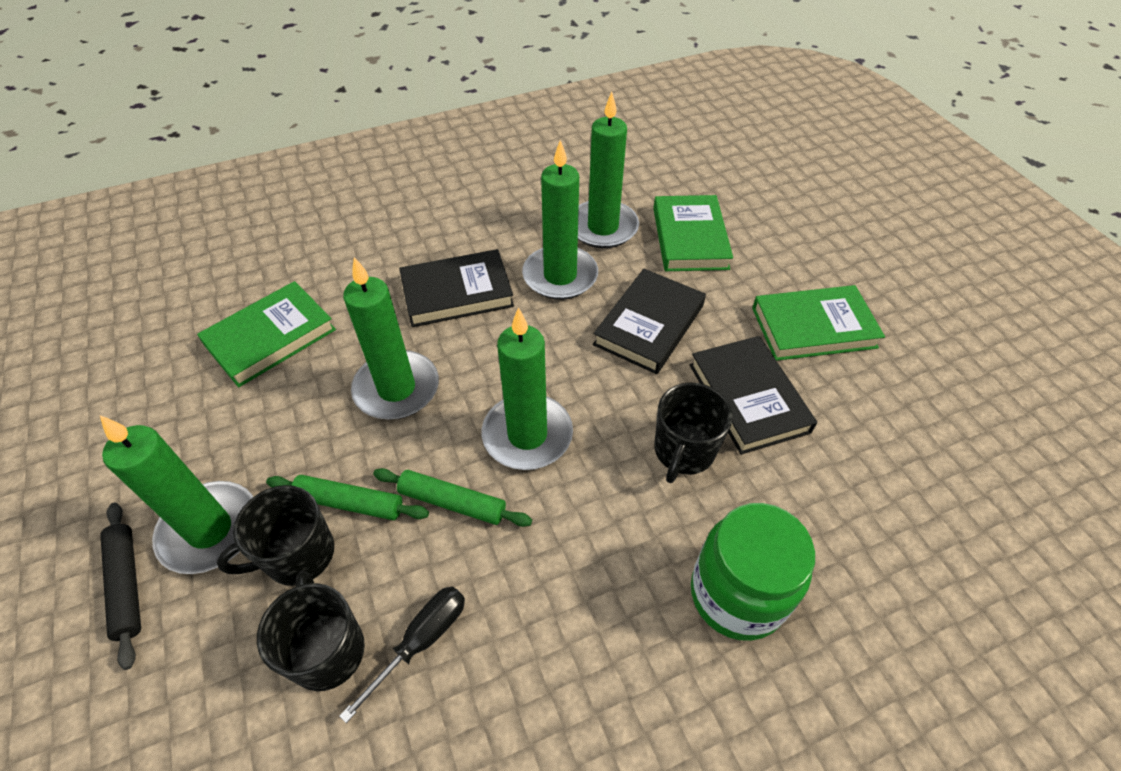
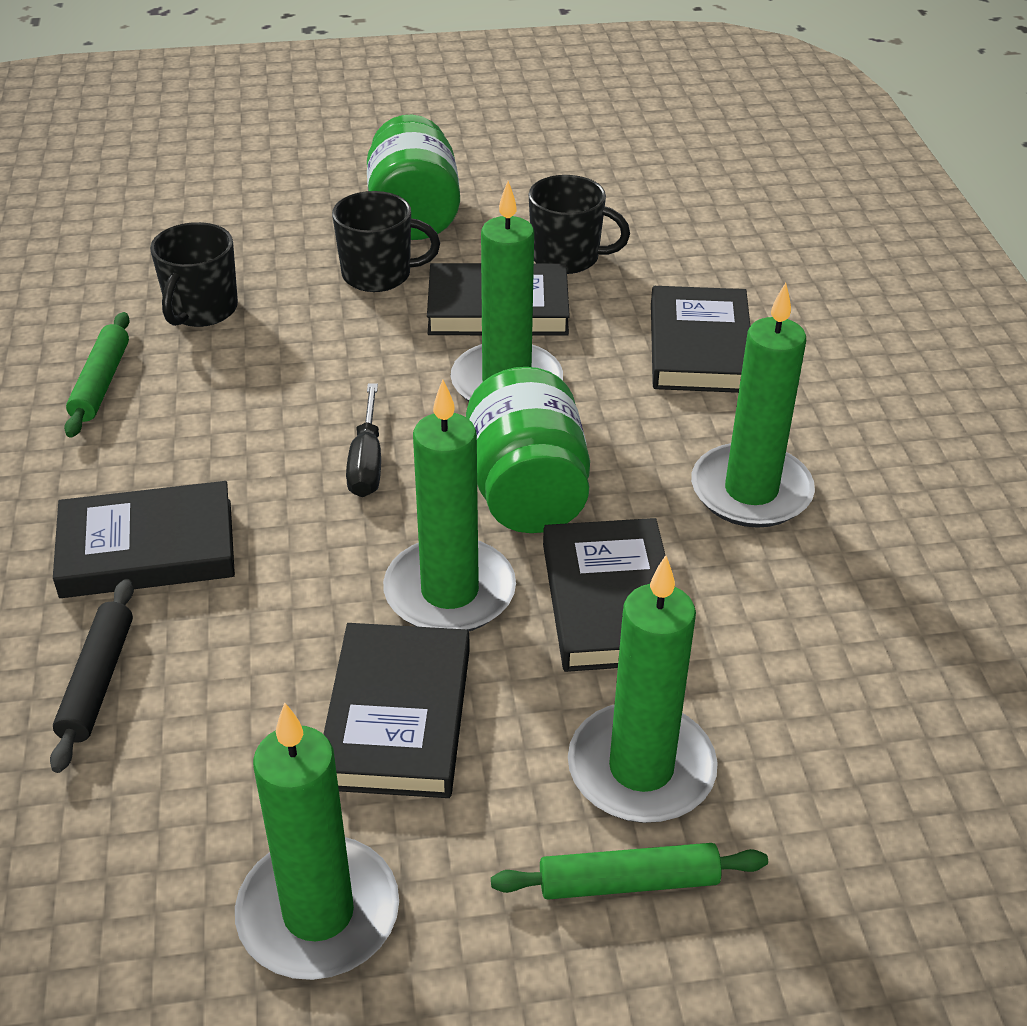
black book: [399,249,514,327] [593,269,706,374] [690,336,817,455] = 3 -> [53,481,235,598] [324,623,470,798] [427,263,570,336] [543,518,665,672] [651,286,750,393] = 5
green book: [197,281,336,387] [653,195,733,271] [752,285,885,361] = 3 -> none = 0
green jar: [691,503,815,641] = 1 -> [367,115,460,240] [466,367,590,533] = 2

